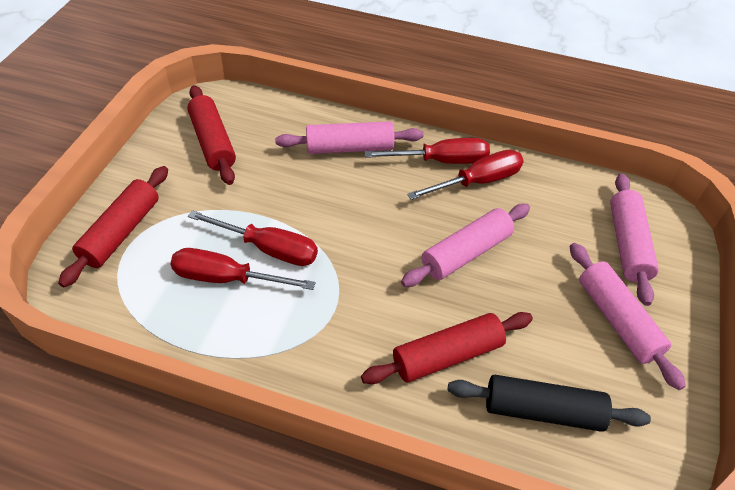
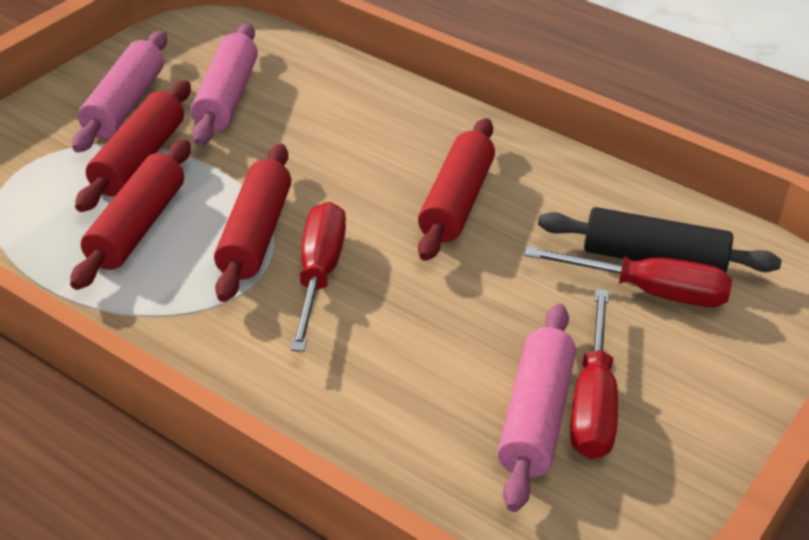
pink rolling pin: [275,121,424,154] [401,204,530,287] [570,243,686,390] [610,173,659,306] = 4 -> [72,31,167,153] [191,23,258,146] [497,304,576,512] = 3
red rolling pin: [58,166,168,287] [187,85,236,185] [361,312,533,384] = 3 -> [70,139,191,290] [75,80,191,212] [214,144,291,302] [418,118,495,261] = 4
red screwdriver: [170,248,315,290] [188,210,318,266] [365,138,490,164] [407,150,524,200] = 4 -> [290,202,346,352] [524,246,732,307] [570,289,618,459] = 3

